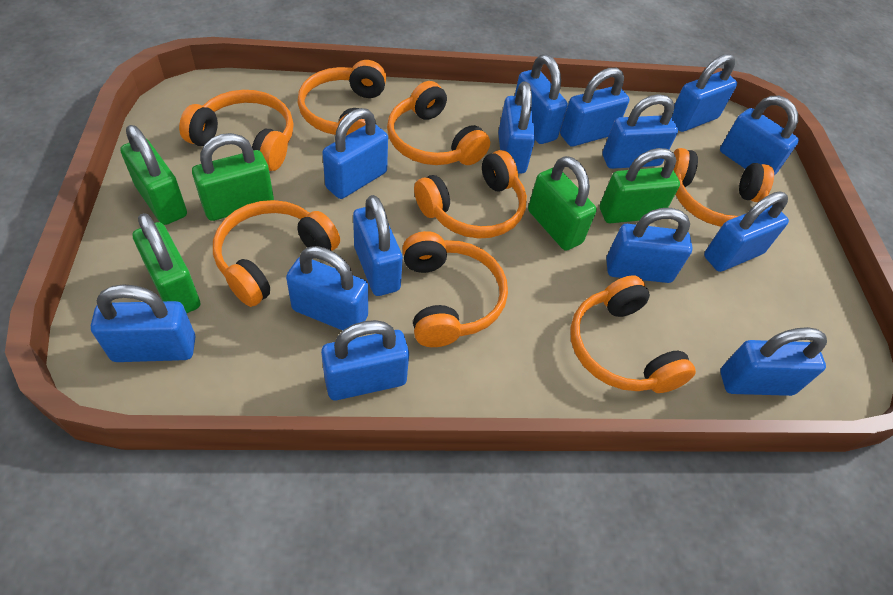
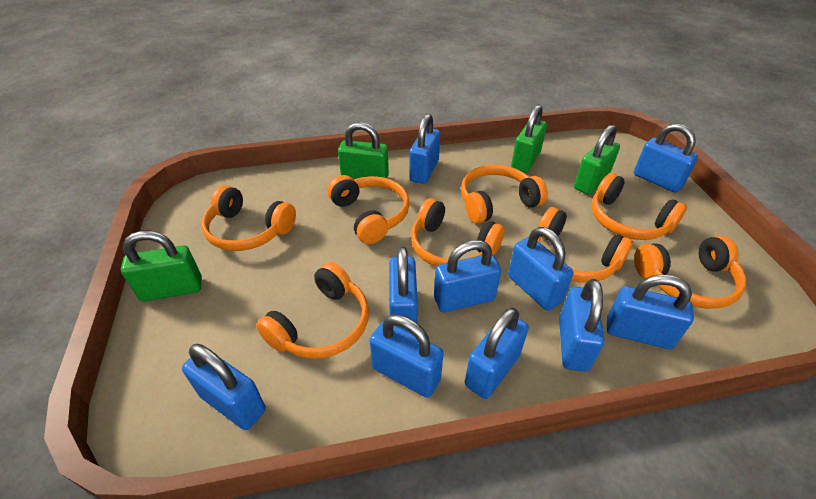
blue padlock: [91,284,196,362] [286,246,368,331] [321,320,409,400] [322,108,388,199] [353,195,403,296] [498,82,536,174] [515,54,568,144] [560,68,630,147] [603,94,678,169] [606,208,692,283] [672,54,737,132] [704,191,789,272] [720,96,799,175] [720,327,827,396] = 14 -> [182,344,266,430] [369,314,444,398] [389,246,418,332] [409,114,440,184] [434,240,501,312] [465,307,529,399] [508,227,573,311] [559,279,605,372] [607,274,694,349] [634,123,698,193] = 10
green padlock: [120,125,187,225] [132,213,200,313] [192,133,274,221] [528,156,597,251] [600,148,680,223] = 5 -> [121,231,202,301] [338,122,389,179] [511,105,547,173] [574,125,620,195] = 4

